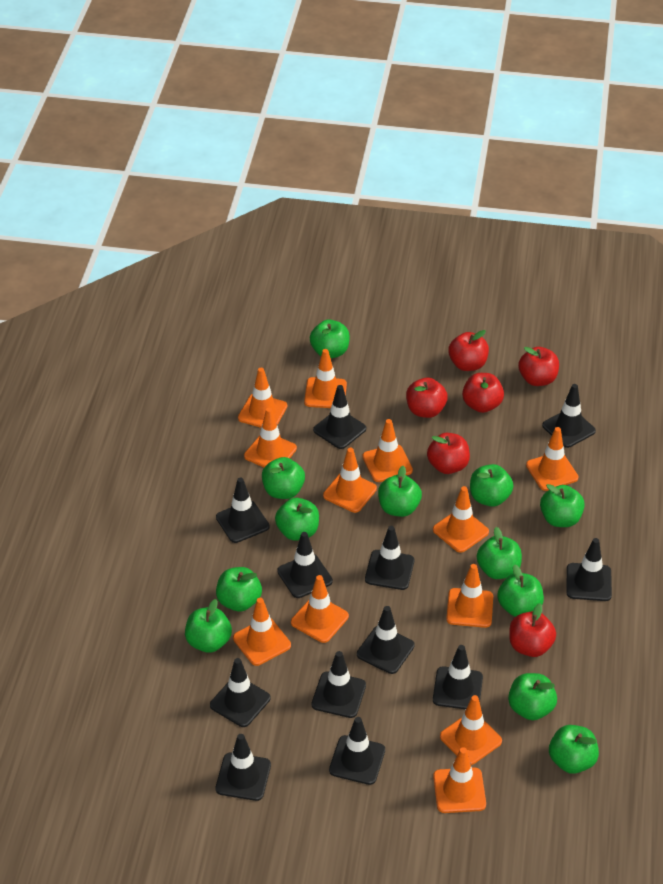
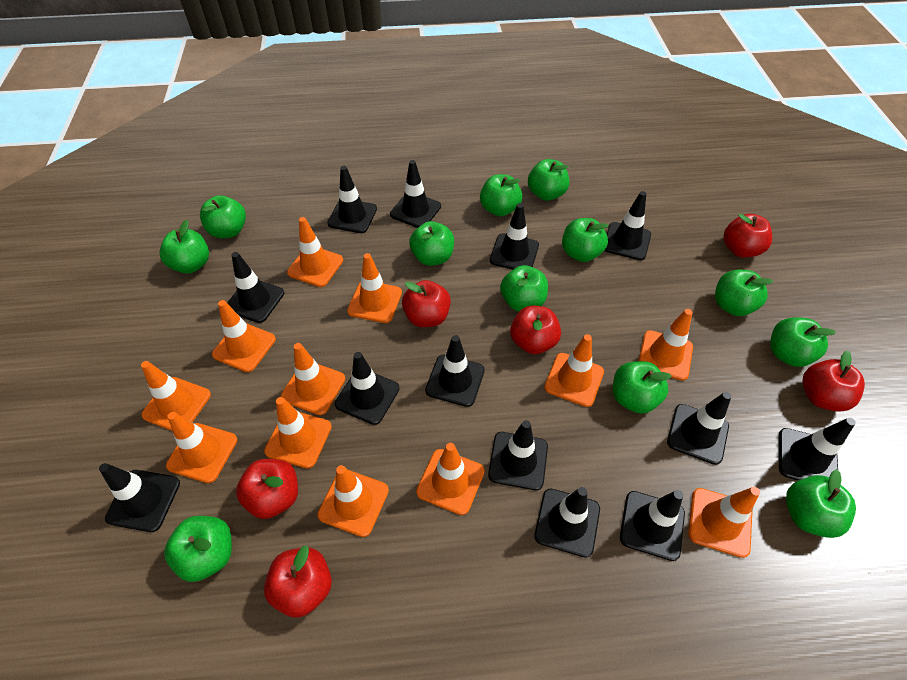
black traffic cone: [210,658,270,727] [215,734,271,801] [216,477,270,543] [277,532,333,598] [312,651,366,718] [313,385,366,449] [329,717,385,785] [357,606,415,674] [365,526,414,590] [433,645,483,710] [542,384,596,448] [567,538,612,601] = 12 -> [99,463,180,532] [227,252,284,323] [327,166,377,233] [335,352,399,425] [390,160,441,228] [425,335,485,407] [488,420,548,490] [490,203,539,269] [534,487,600,558] [604,191,651,260] [620,490,685,561] [667,392,731,465] [779,418,856,481] = 13

